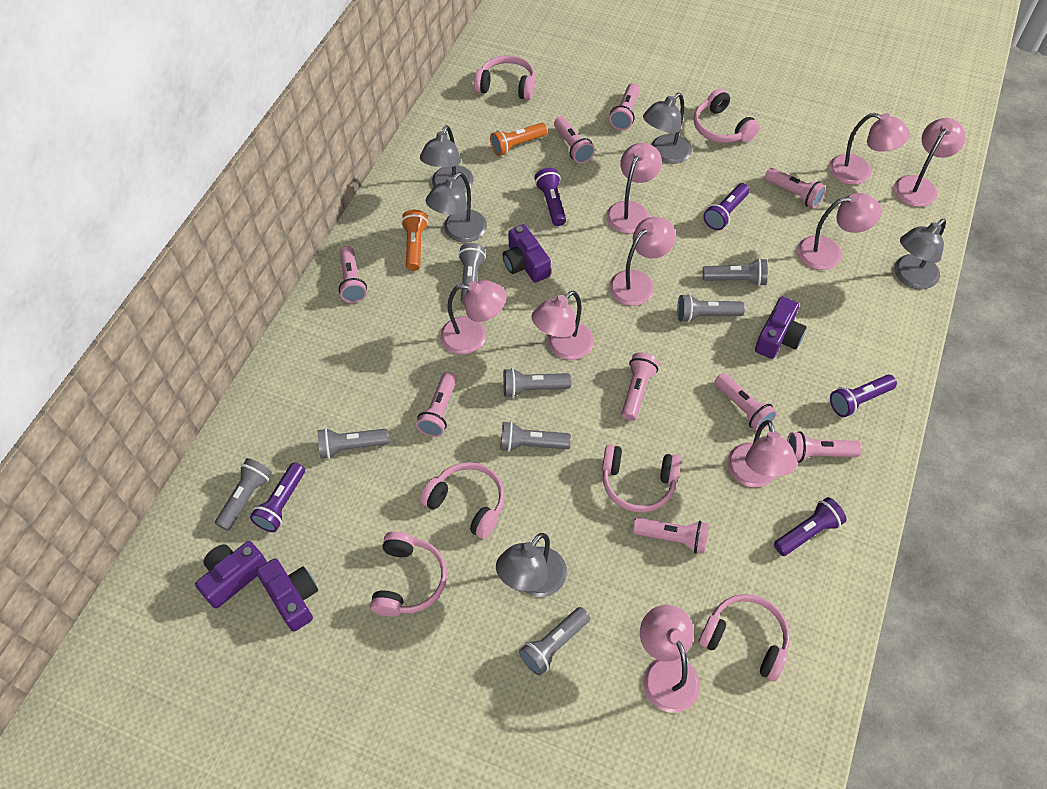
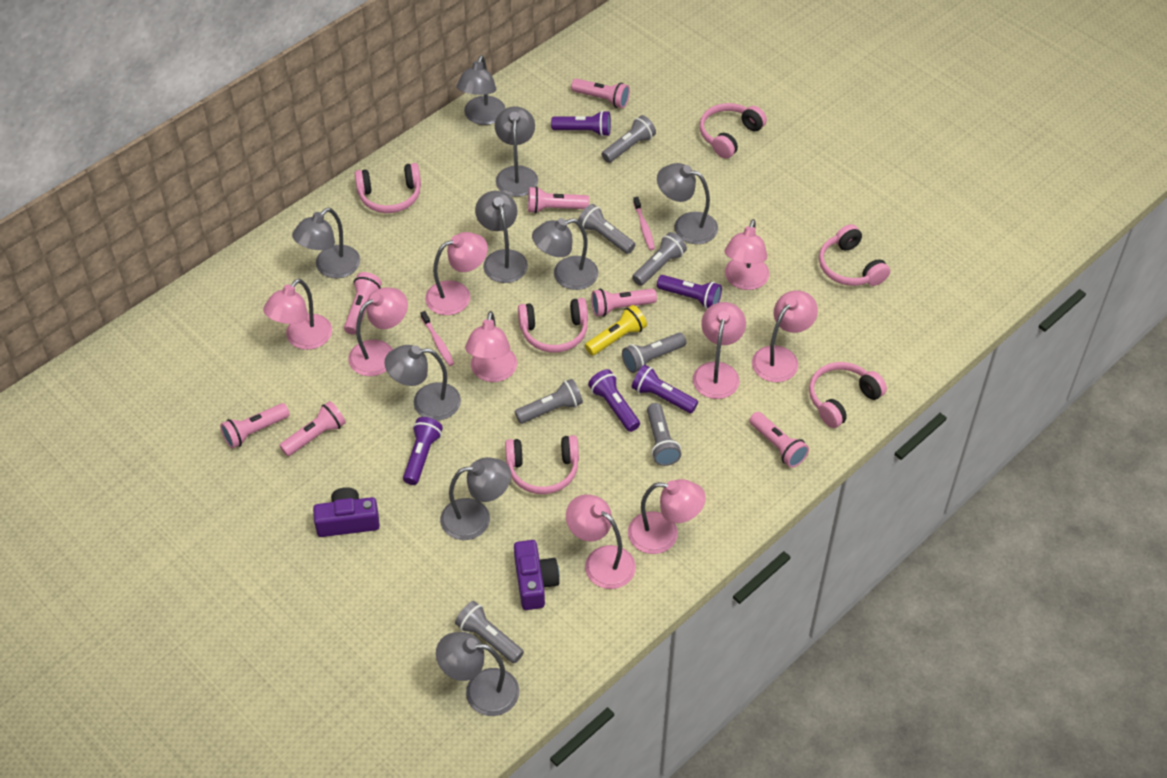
grey flashlight: [215,458,272,531] [317,428,389,459] [458,243,486,305] [501,421,571,452] [503,368,571,398] [519,607,590,676] [677,294,745,323] [703,258,768,286] = 8 -> [455,601,524,663] [515,379,583,424] [578,204,636,254] [602,115,656,163] [622,332,686,373] [632,232,687,286] [647,403,681,466] = 7
grey lamp: [420,125,474,193] [426,172,487,242] [496,533,567,597] [643,93,692,164] [894,219,946,290] = 5 -> [292,208,360,278] [384,345,461,421] [436,632,519,716] [440,457,511,540] [457,55,505,125] [475,191,528,283] [495,106,538,197] [532,218,598,290] [657,163,718,244] = 9
orange flashlight: [401,210,428,271] [490,123,547,156] = 2 -> none = 0
pink flashlight: [339,246,367,303] [416,372,457,437] [554,117,595,163] [609,83,640,130] [622,352,659,421] [633,517,709,554] [715,373,777,431] [765,168,826,208] [787,431,862,463] = 9 -> [220,403,290,449] [279,401,346,457] [344,272,382,335] [528,186,589,214] [571,78,630,108] [591,289,657,317] [749,412,809,468] = 7
pink toothbrush: none = 0 -> [421,311,454,366] [633,197,655,250] = 2
purple camera: [195,541,267,608] [256,558,318,631] [502,224,551,283] [755,296,807,359] = 4 -> [313,487,380,537] [514,540,560,610] = 2
yellow flashlight: none = 0 -> [585,305,647,356] = 1

